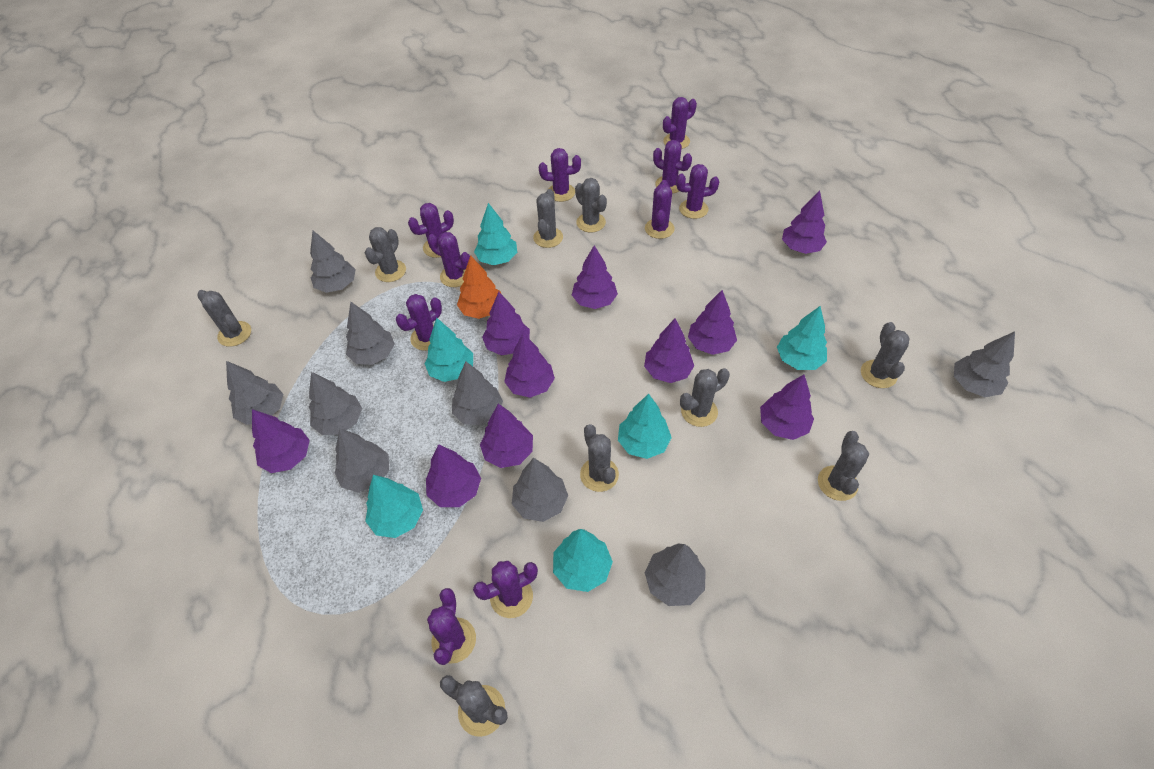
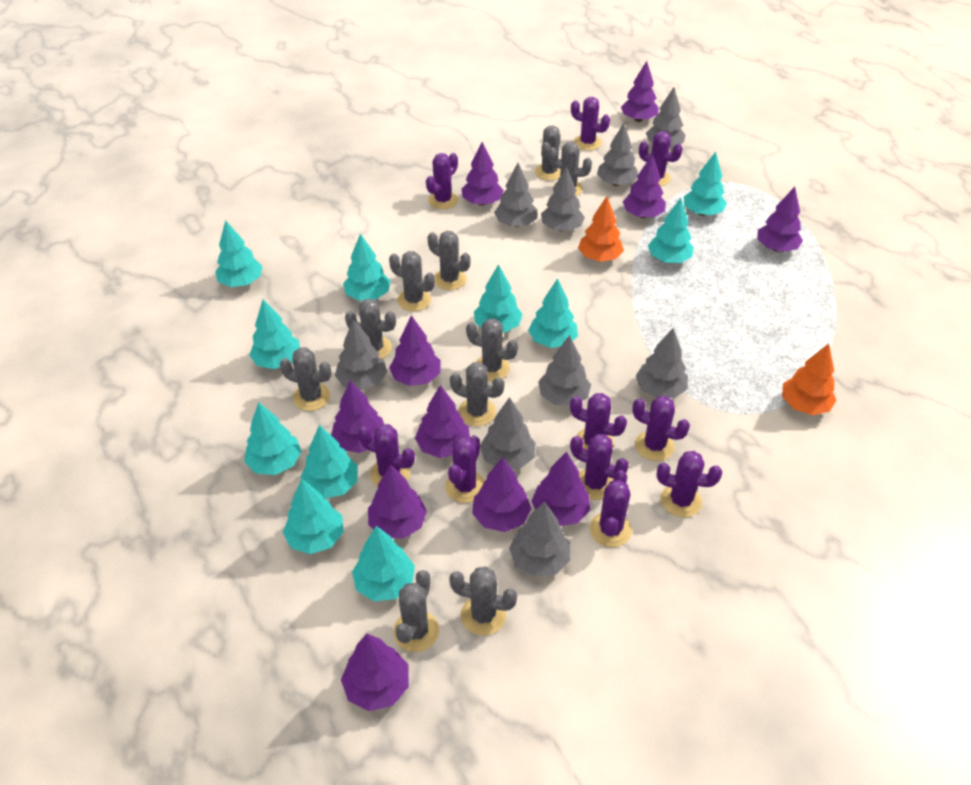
grey cactus: [197,290,251,347] [365,227,406,282] [440,675,508,737] [533,189,563,248] [575,178,607,233] [580,424,619,492] [680,368,730,427] [818,431,869,501] [861,322,910,388] = 9 -> [280,347,332,411] [345,299,396,359] [389,251,435,311] [393,570,439,652] [428,231,470,290] [449,566,517,636] [450,362,505,426] [466,319,518,381] [535,125,561,180] [548,142,592,196] = 10
orange tree: [457,255,501,319] = 1 -> [578,196,624,262] [782,344,837,415] = 2
purple tree: [252,409,310,473] [426,444,481,507] [480,404,533,468] [482,292,530,355] [504,333,555,398] [572,245,618,309] [644,318,694,383] [688,290,737,355] [760,375,814,440] [782,190,827,254] = 10 -> [331,380,384,453] [341,634,409,711] [368,464,427,539] [389,315,441,386] [415,385,470,458] [461,142,504,206] [472,457,532,532] [531,452,590,526] [621,61,659,122] [623,154,666,218] [757,187,803,252] = 11
turquoise tree: [365,475,423,538] [424,318,473,382] [474,203,517,265] [553,529,613,592] [618,394,672,459] [777,306,827,370] = 6 -> [215,220,263,287] [244,402,302,475] [249,299,300,369] [283,479,344,554] [300,424,358,499] [343,233,391,301] [352,526,415,601] [474,264,523,333] [528,278,578,348] [648,198,694,263] [684,152,727,216] = 11

